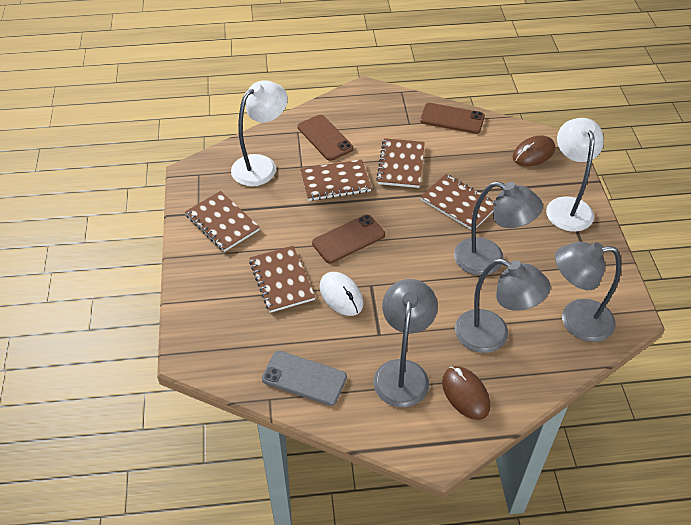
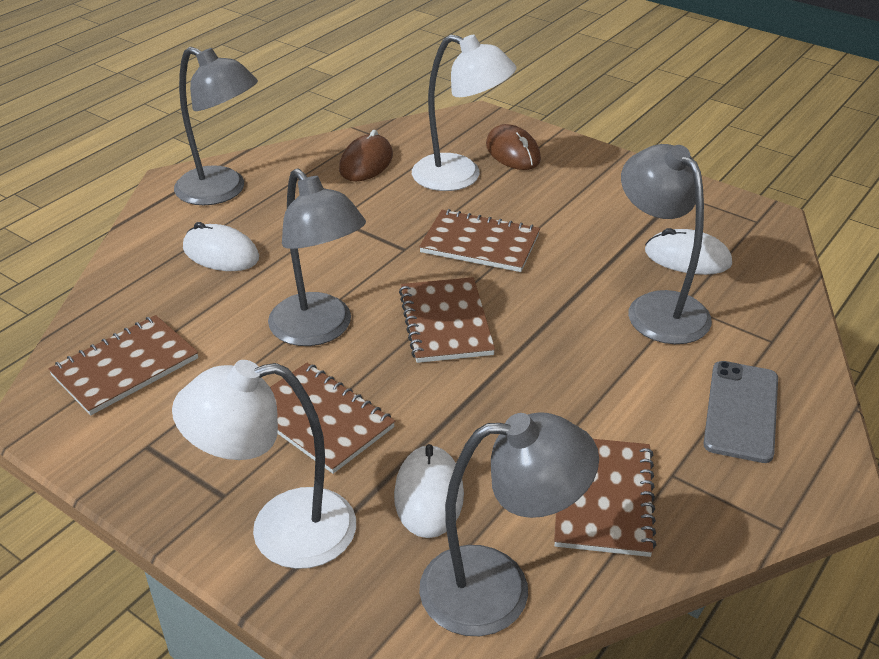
brown phone: [297,115,354,161] [312,215,385,263] [420,103,485,134] = 3 -> none = 0
white mouse: [319,272,363,316] = 1 -> [183,222,259,271] [394,444,464,538] [645,228,732,275] = 3

